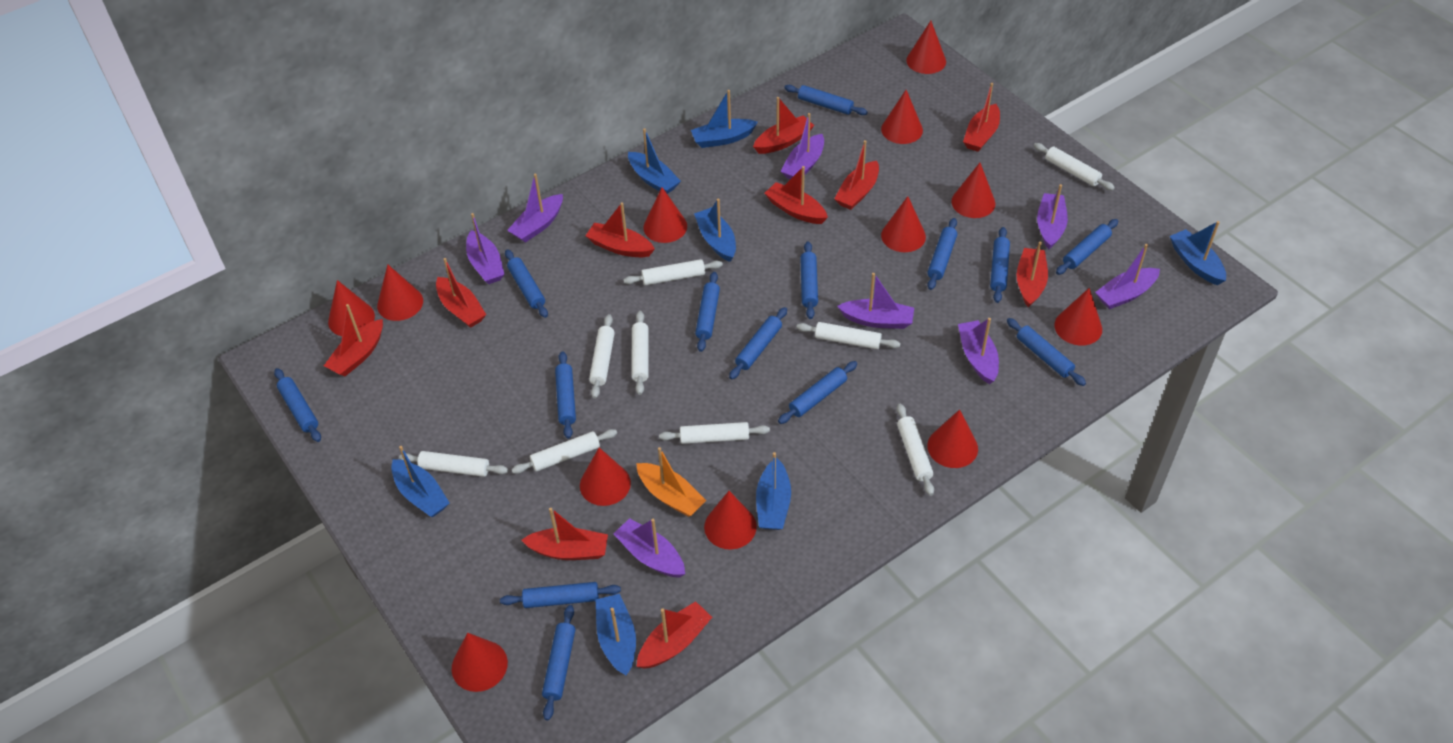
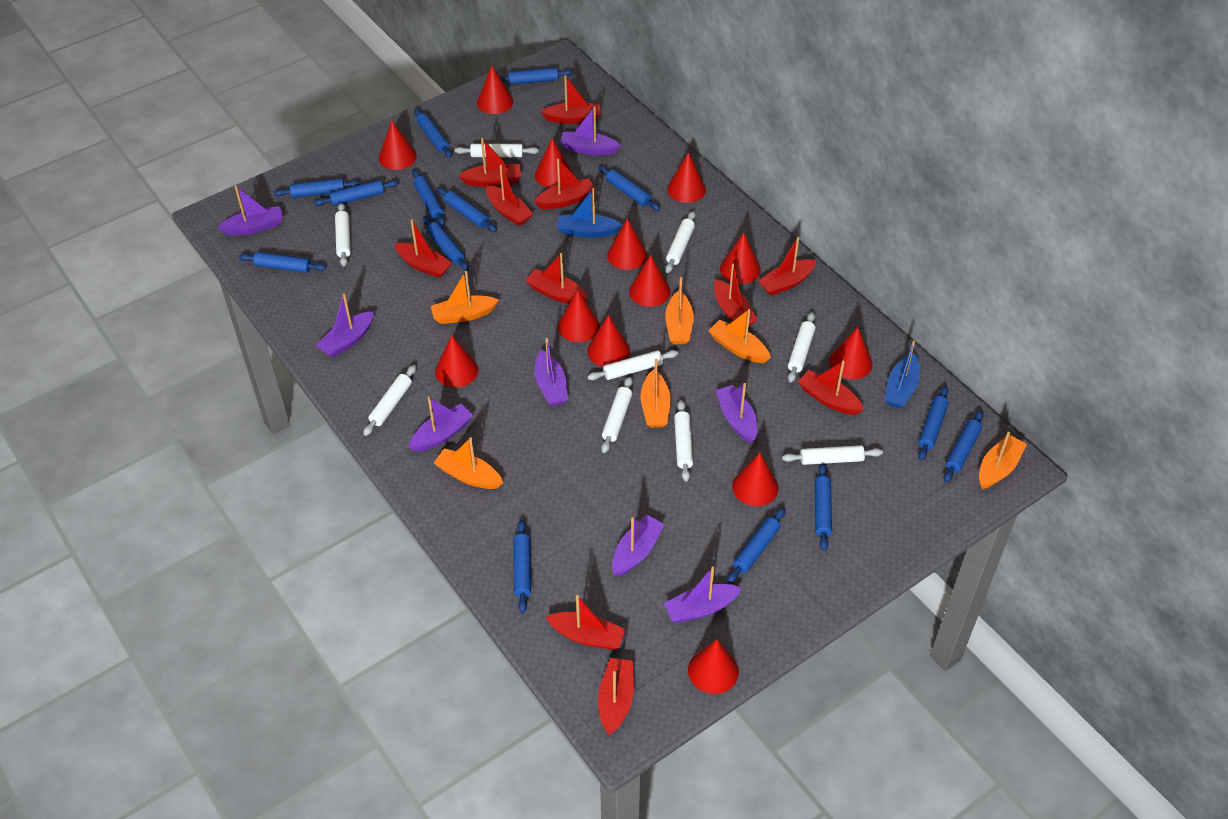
blue boat: [391,446,450,517] [596,594,636,676] [628,128,681,194] [691,90,758,148] [694,199,736,262] [756,452,791,530] [1170,221,1226,285] = 7 -> [557,188,622,238] [885,340,920,409] = 2
orange boat: [636,447,706,517] = 1 -> [431,271,499,324] [434,437,503,489] [641,359,670,428] [665,277,694,344] [709,309,771,363] [979,432,1027,489] = 6
red boat: [324,304,383,376] [436,258,486,328] [521,508,608,560] [585,202,655,257] [636,601,712,669] [753,97,814,154] [765,166,828,224] [835,140,879,210] [963,83,1000,152] [1017,241,1048,307] = 10 -> [394,219,452,278] [458,138,521,187] [486,164,533,226] [525,253,588,304] [534,159,596,209] [540,75,601,124] [546,595,626,650] [598,658,634,735] [714,264,757,326] [758,237,817,296] [798,361,864,415] = 11
red cone: [328,280,375,336] [377,265,423,321] [452,633,508,692] [580,448,631,506] [643,187,687,243] [704,491,757,550] [881,90,923,144] [881,196,926,252] [906,21,946,74] [927,409,978,468] [951,163,995,218] [1054,288,1102,345] = 12 -> [379,120,417,170] [435,335,478,388] [477,66,513,114] [535,138,573,188] [558,290,600,342] [587,315,630,367] [607,218,647,270] [629,255,670,307] [667,152,706,203] [688,639,739,694] [720,233,761,284] [732,453,779,506] [829,327,873,379] = 13

